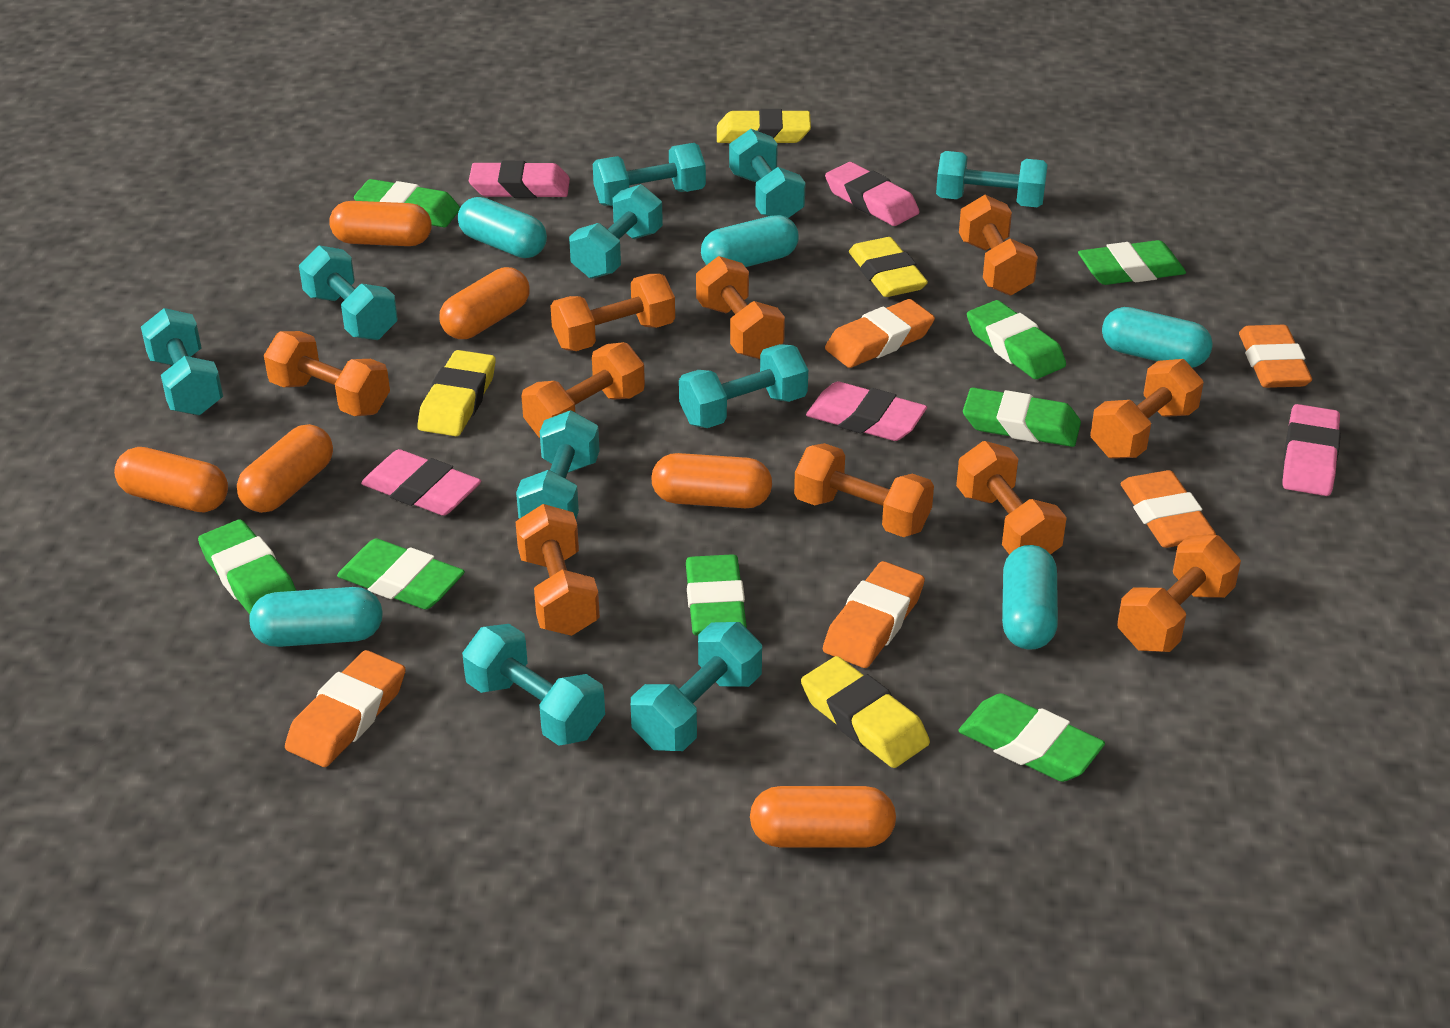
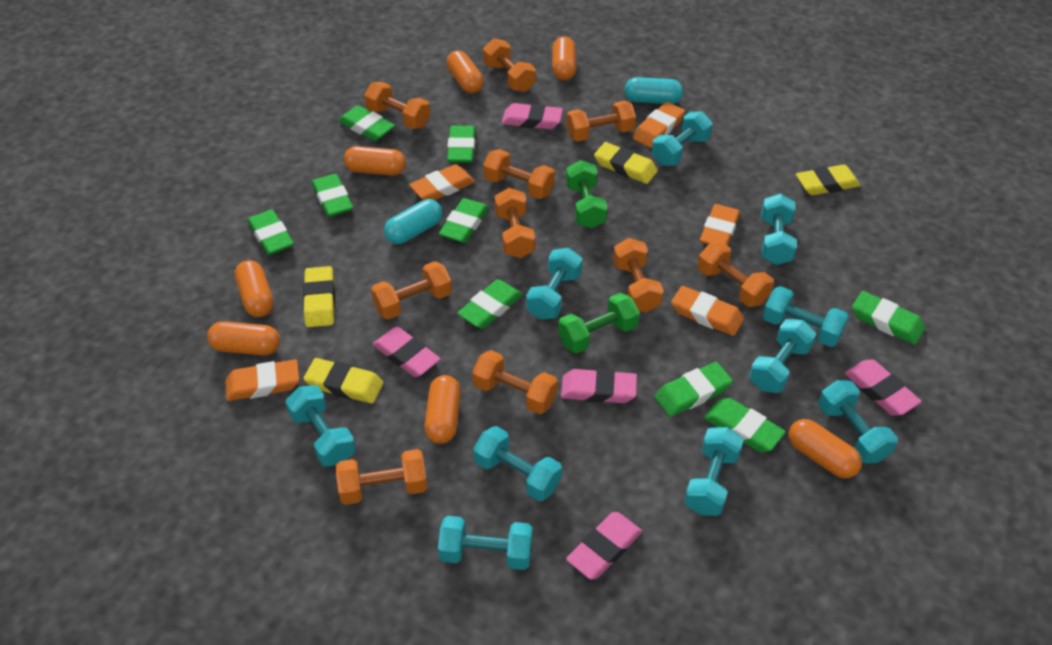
green dumbbell: none = 0 -> [558,293,640,353] [566,160,608,228] = 2
green eraser: [198,520,297,614] [337,538,465,610] [354,179,460,227] [686,554,747,636] [958,693,1105,782] [963,387,1081,447] [967,300,1066,379] [1078,240,1186,285] = 8 -> [248,210,294,255] [312,174,353,217] [338,105,395,141] [439,198,489,243] [447,126,475,163] [457,279,523,329] [655,362,733,417] [704,398,786,452] [852,291,925,345] = 9
orange capsule: [114,447,228,513] [237,424,333,513] [329,201,432,246] [439,267,530,339] [652,453,772,508] [750,786,896,848] = 6 -> [207,321,280,355] [234,260,273,317] [344,146,406,176] [424,375,461,444] [446,50,484,93] [552,36,576,81] [788,419,862,479] = 7
turquoise capsule: [249,587,383,647] [458,197,547,258] [701,215,799,267] [1002,545,1058,650] [1102,307,1213,368] = 5 -> [384,199,442,244] [624,77,683,104] = 2

